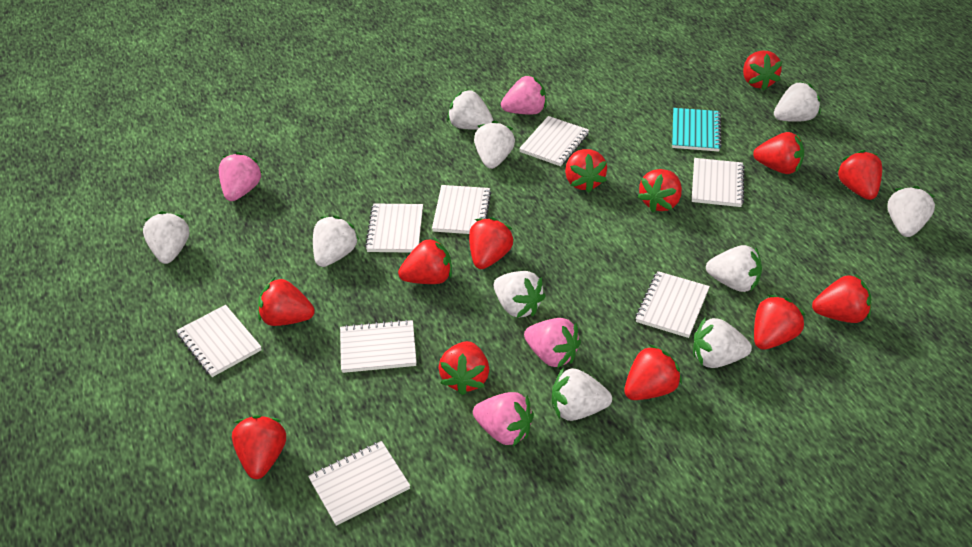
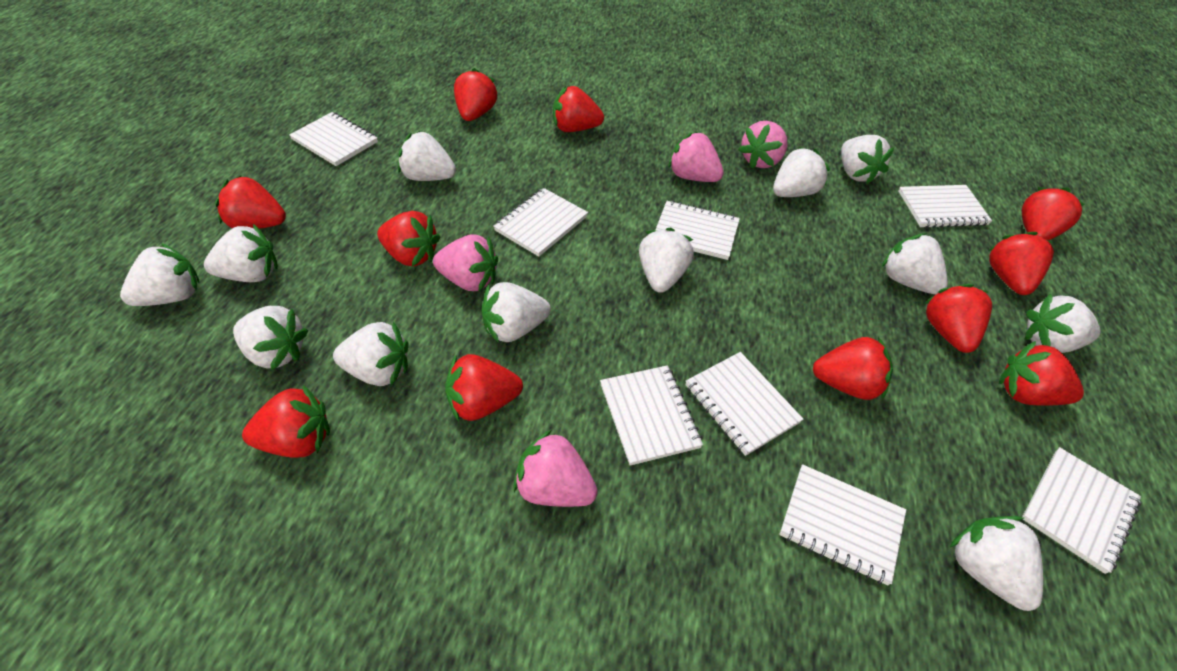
red strawberry: [232,415,286,479] [258,277,315,326] [398,237,452,284] [438,341,489,396] [469,217,514,269] [565,149,607,193] [624,344,682,400] [637,169,682,213] [743,50,782,91] [753,132,804,174] [754,295,805,350] [812,274,871,323] [836,150,882,200] = 13 -> [215,175,286,229] [242,385,330,458] [377,211,440,266] [445,354,523,421] [454,68,498,121] [553,86,604,132] [813,337,893,400] [924,284,992,353] [988,232,1054,295] [999,341,1084,406] [1022,187,1085,240] = 11
turquoise notebook: [672,108,722,152] = 1 -> none = 0
white strawberry: [143,211,190,264] [313,216,359,267] [447,90,493,130] [474,121,515,169] [494,271,546,318] [552,367,612,421] [693,317,752,368] [706,245,762,292] [774,82,821,122] [887,186,935,237] = 10 -> [120,243,199,306] [204,224,278,282] [233,306,308,370] [333,321,409,386] [398,131,456,181] [481,282,551,343] [639,227,694,293] [773,147,830,197] [841,135,894,184] [882,233,948,294] [949,516,1043,611] [1025,294,1100,353] = 12

